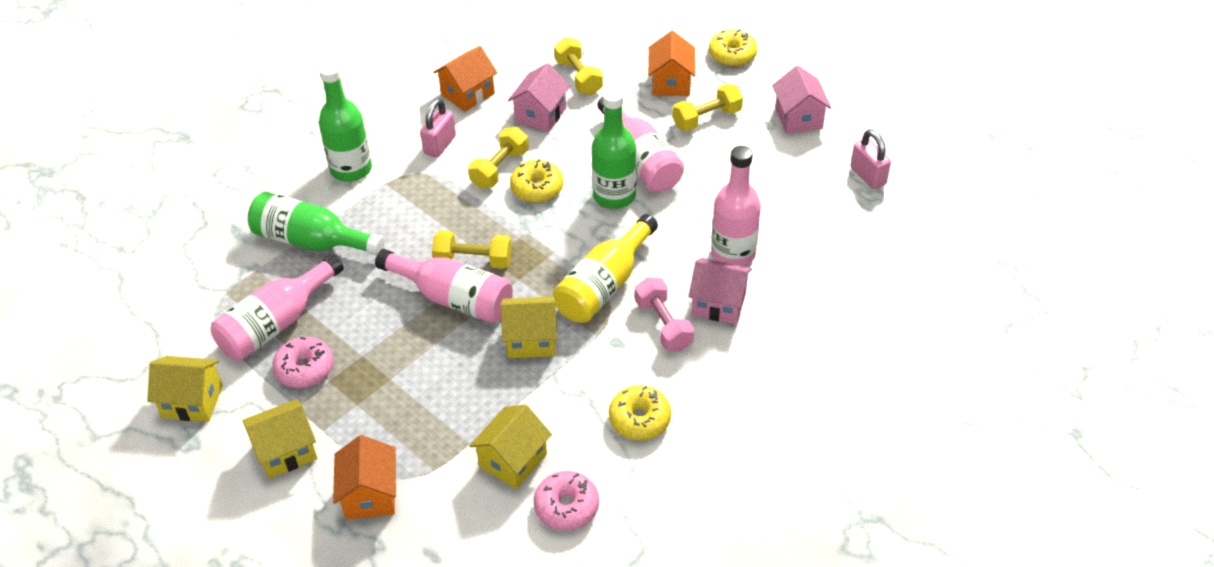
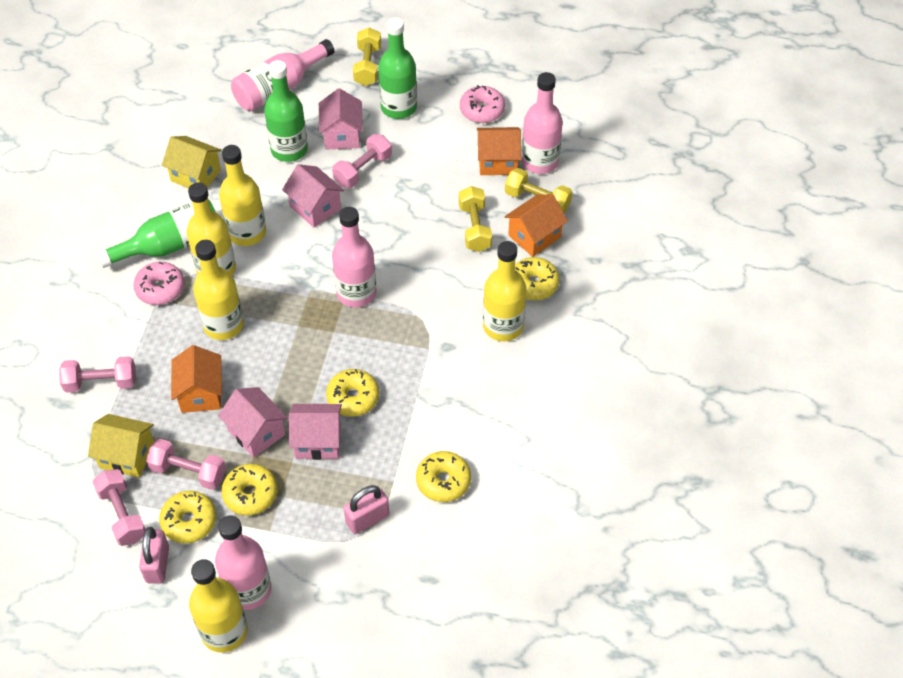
pink dumbbell: [635,277,694,351] = 1 -> [59,356,136,393] [93,469,145,546] [146,439,226,490] [332,134,392,188] = 4
pink house: [508,63,570,132] [688,258,752,324] [772,65,831,134] = 3 -> [218,387,288,458] [282,164,344,228] [289,404,342,460] [319,88,363,150] = 4
yellow bottle: [553,214,658,323] = 1 -> [187,182,236,276] [189,559,248,653] [193,240,244,340] [219,145,266,246] [483,241,527,341] = 5
yellow donut: [510,159,563,203] [609,385,671,440] [709,29,757,67] = 3 -> [159,491,216,543] [221,464,277,515] [326,369,379,417] [416,451,471,502] [515,257,559,300] = 5
yellow dumbbell: [432,230,512,269] [468,127,529,188] [554,37,603,95] [673,84,743,131] = 4 -> [353,28,381,86] [459,186,492,252] [505,168,572,213] = 3
yellow house: [147,356,223,422] [242,399,317,479] [469,404,552,489] [501,296,557,358] = 4 -> [88,414,154,478] [162,136,222,188] = 2

